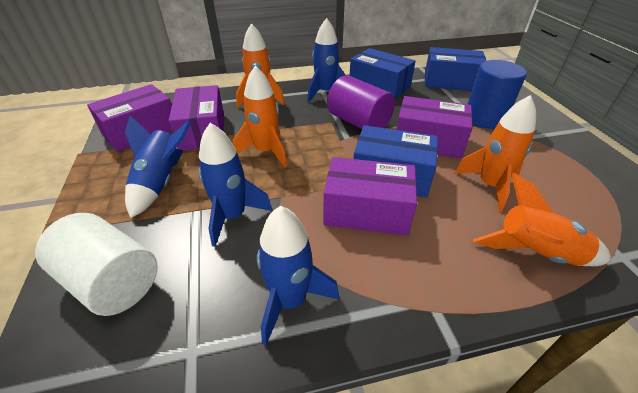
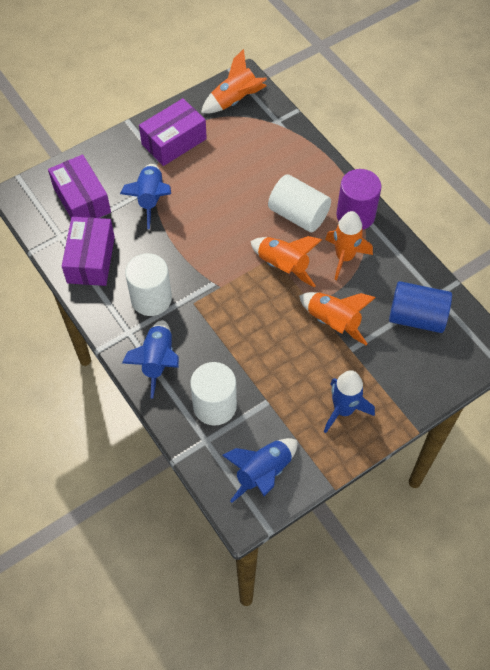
blue box: [349,48,415,99] [353,125,438,198] [425,47,486,91] = 3 -> none = 0
purple box: [87,84,172,152] [168,85,224,151] [323,157,417,235] [396,96,472,158] = 4 -> [48,154,111,218] [62,217,115,286] [139,98,207,166] = 3
white cylinder: [35,213,158,316] = 1 -> [125,253,172,316] [190,362,237,426] [268,174,331,232] = 3

